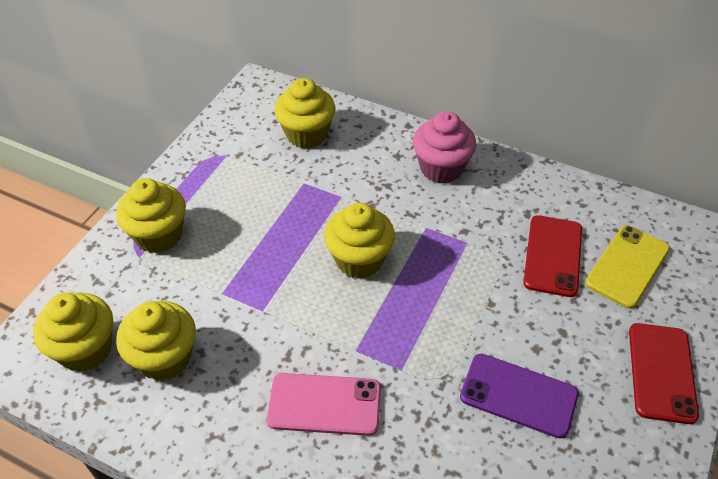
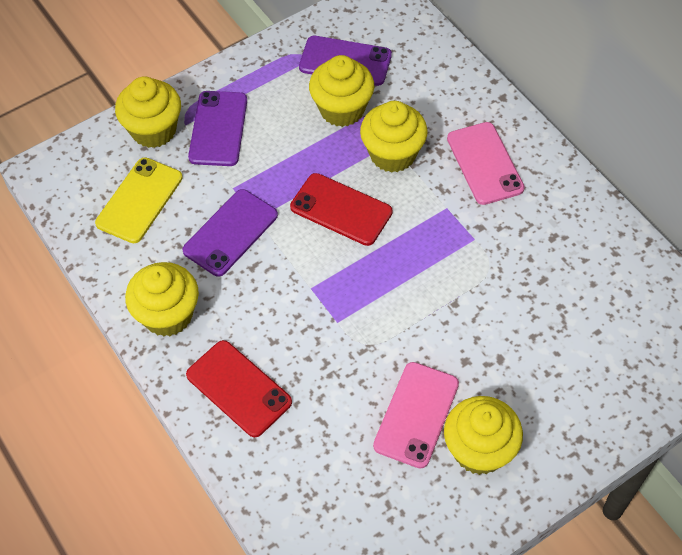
pink cupcake: [413,111,477,183] = 1 -> none = 0
pink phone: [267,373,381,436] = 1 -> [373,362,459,469] [447,122,525,205] = 2
purple phone: [460,354,578,439] = 1 -> [182,189,278,277] [188,91,247,166] [299,36,392,86] = 3

